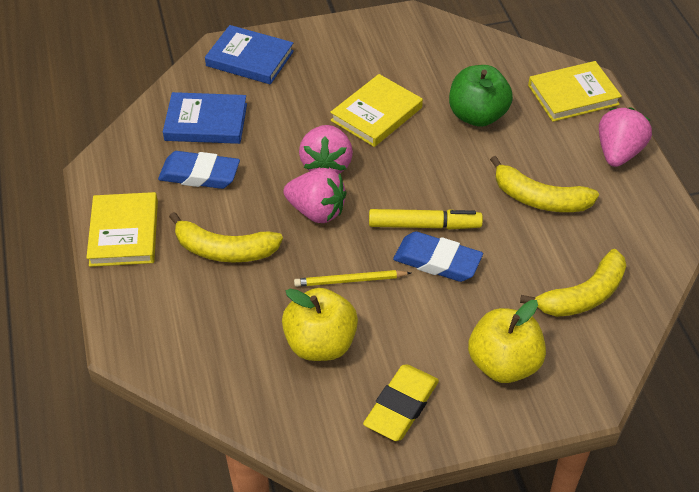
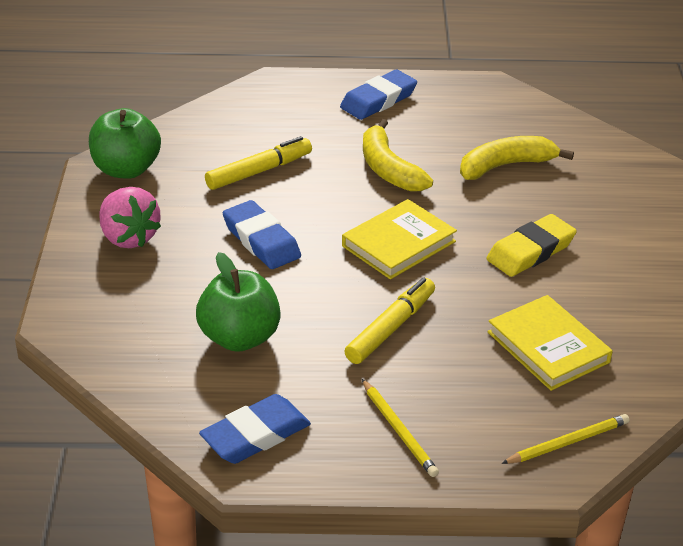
blue book: [163,92,247,144] [205,25,294,84] = 2 -> none = 0
blue eraser: [158,151,240,189] [393,231,483,282] = 2 -> [199,394,311,464] [223,200,301,269] [340,70,417,120] = 3
green apple: [449,65,513,127] = 1 -> [89,108,161,179] [196,252,281,352] = 2
pink strawberry: [283,168,346,223] [299,125,353,174] [599,107,652,167] = 3 -> [99,187,161,248] = 1
yellow apple: [282,288,358,361] [468,300,546,383] = 2 -> none = 0
yellow banana: [169,212,283,263] [490,156,599,212] [520,249,626,317] = 3 -> [363,119,433,191] [460,136,574,180] = 2
yellow book: [86,192,158,267] [330,74,423,147] [528,61,622,122] = 3 -> [342,199,457,279] [487,295,613,391] = 2
yellow marker: [369,209,483,230] = 1 -> [205,136,312,190] [344,277,435,364] = 2
yellow pencil: [294,270,411,287] = 1 -> [362,379,439,477] [501,414,630,464] = 2

